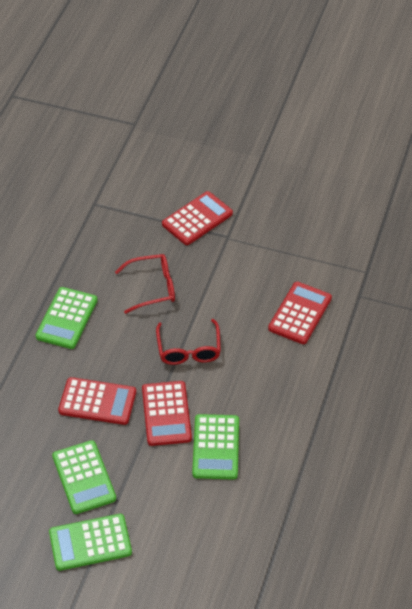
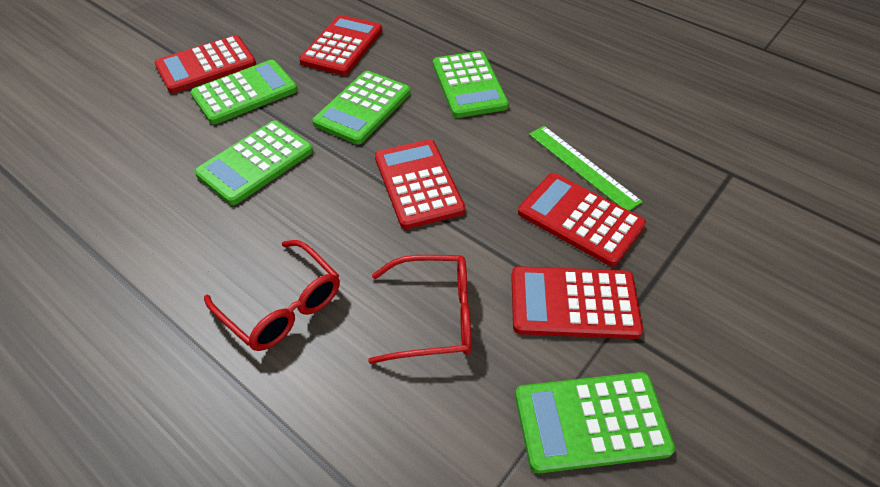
green calculator: [36,287,98,349] [49,514,132,571] [52,440,116,514] [192,414,239,480] = 4 -> [191,60,298,124] [195,121,313,205] [312,71,411,145] [433,51,509,118] [515,372,675,473] = 5
green ruler: none = 0 -> [529,126,643,211] = 1
red calculator: [58,377,136,425] [142,381,192,446] [162,191,233,245] [268,282,332,344] = 4 -> [154,35,256,93] [299,15,382,76] [375,139,465,229] [511,266,643,339] [518,173,646,266] = 5

